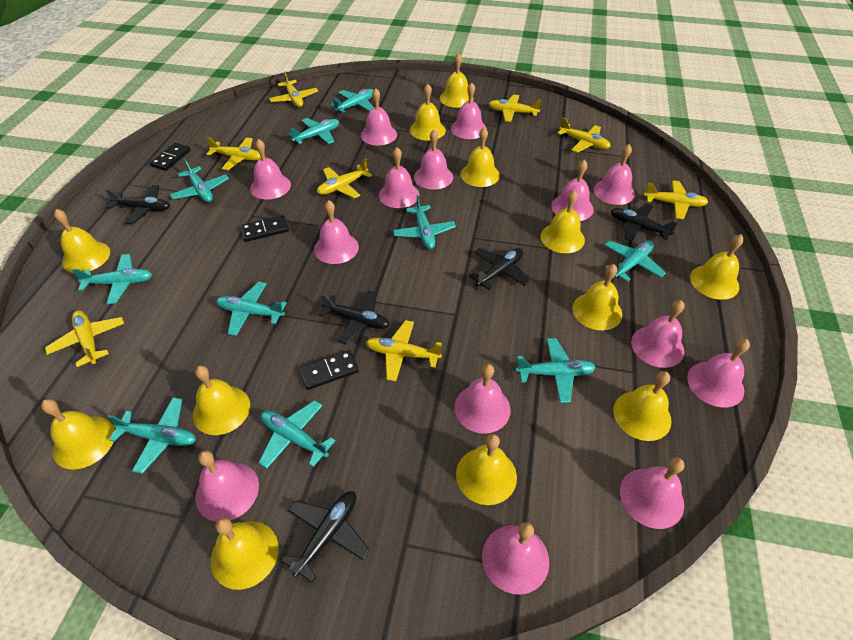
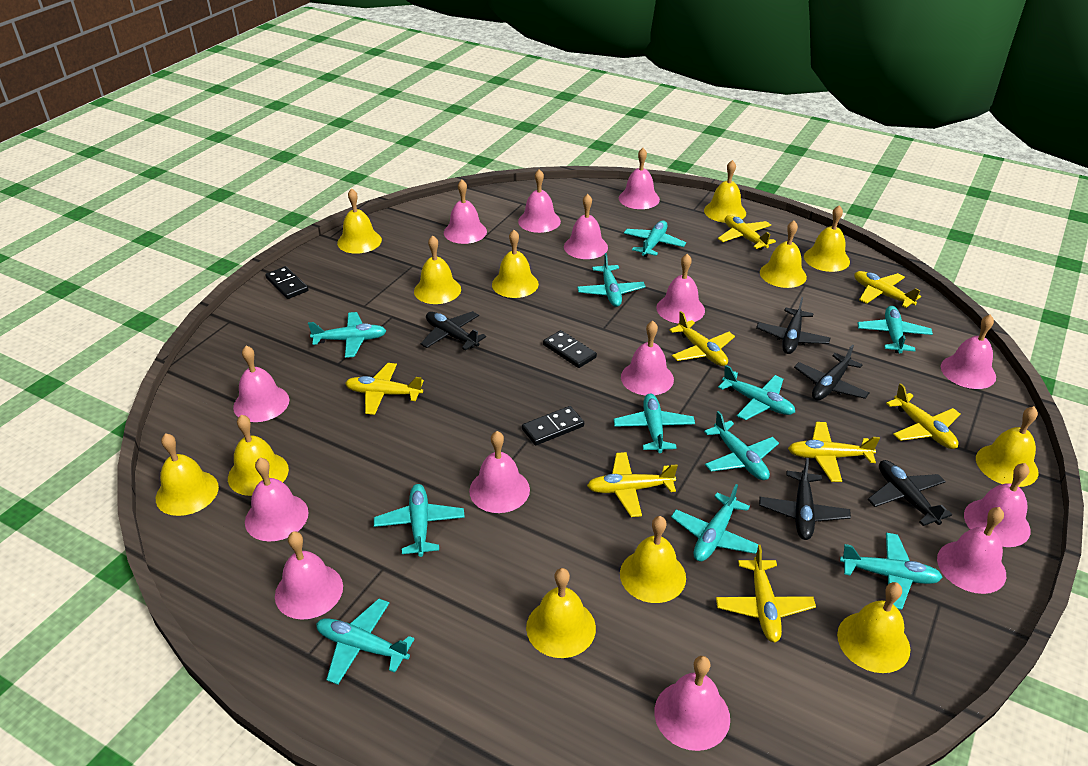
turquoise plane: [72,254,152,304] [107,397,196,474] [170,159,229,202] [216,282,287,336] [259,400,335,469] [289,118,339,144] [330,89,374,113] [393,195,456,249] [516,338,596,403] [604,241,666,282] = 10 -> [308,312,386,358] [316,599,415,685] [374,484,465,557] [577,253,646,307] [614,393,695,453] [624,221,686,257] [671,484,759,561] [704,411,779,480] [718,365,795,420] [840,533,943,610] [857,306,933,353] = 11

